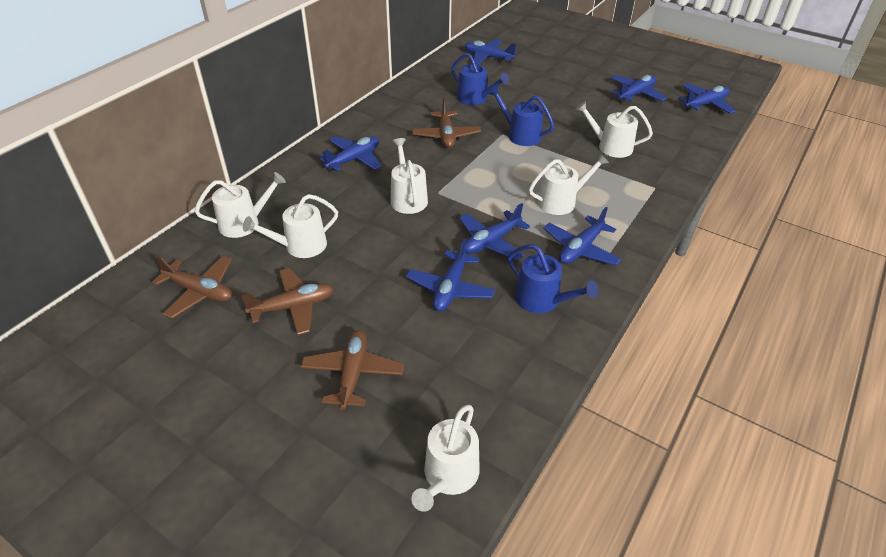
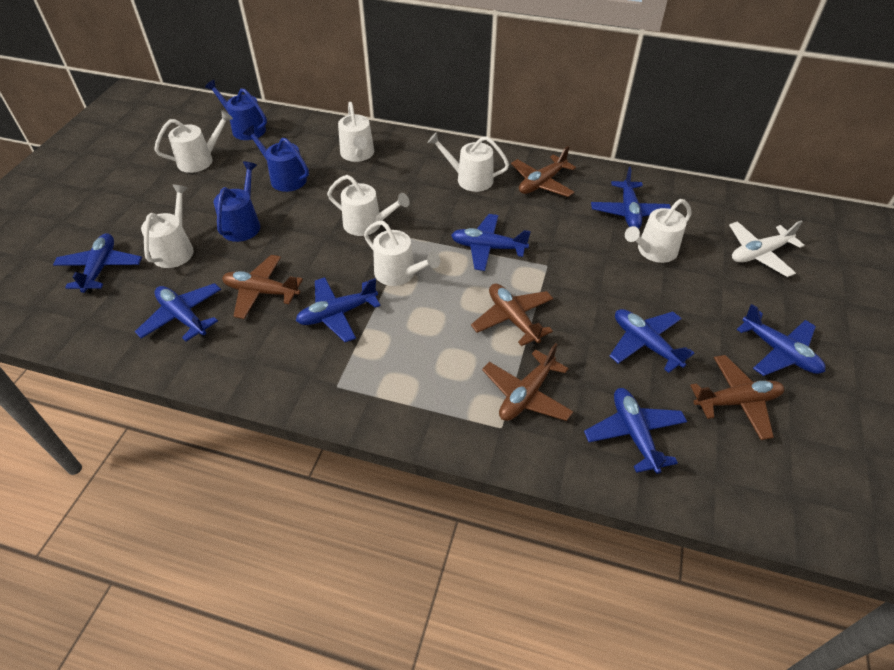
blue plane: [319,136,382,172] [406,238,495,311] [459,203,530,261] [465,39,517,65] [543,207,622,265] [611,75,667,103] [678,83,736,114] = 7 -> [53,233,142,294] [135,283,221,342] [296,277,381,342] [451,214,531,271] [584,388,687,474] [591,167,671,229] [610,309,694,373] [736,304,826,376] = 8
brown plane: [152,256,232,319] [241,268,334,335] [301,330,404,410] [412,98,481,148] = 4 -> [222,255,303,319] [471,283,553,346] [482,343,574,421] [511,146,576,197] [690,355,784,440] = 5
white plane: none = 0 -> [729,220,804,277] = 1
white watering can: [195,172,286,238] [243,194,338,258] [390,138,428,214] [411,405,480,512] [529,153,609,215] [576,101,653,158] = 6 -> [141,185,194,268] [154,110,233,173] [327,175,410,236] [338,102,374,162] [364,221,440,286] [428,132,509,192] [625,199,692,263] = 7

